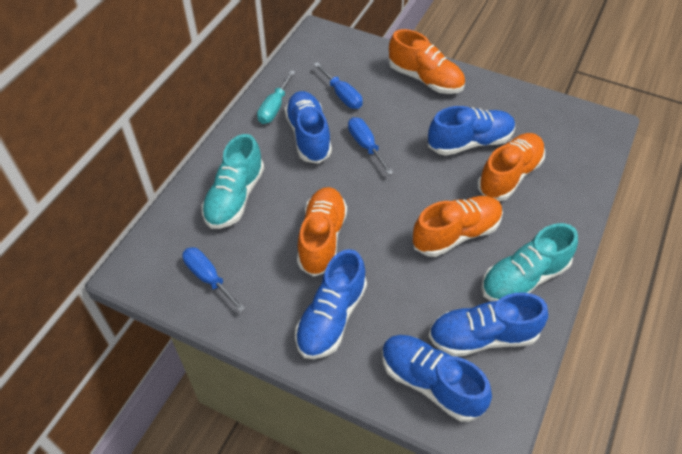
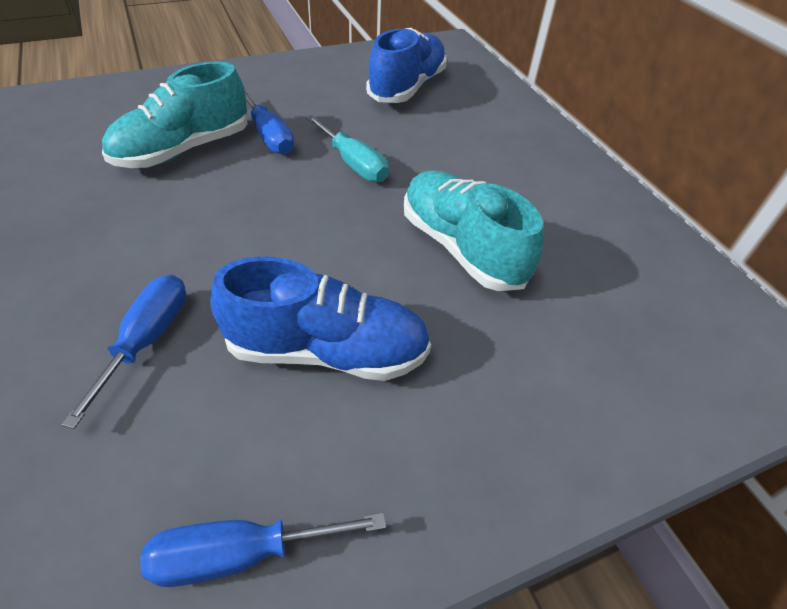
blue shoe: [284,91,332,164] [295,249,367,359] [382,335,492,422] [428,106,515,156] [429,293,548,356] = 5 -> [210,256,431,381] [366,28,447,103] = 2
orange shoe: [297,187,347,277] [389,29,465,94] [412,196,503,257] [477,133,545,201] = 4 -> none = 0

